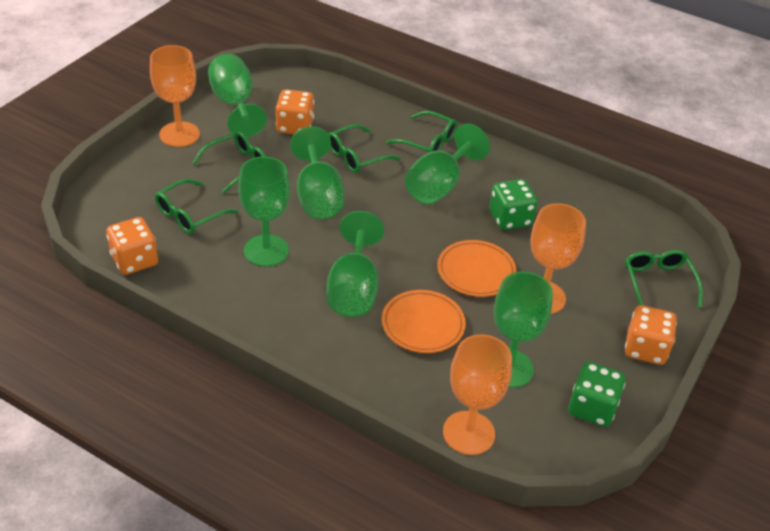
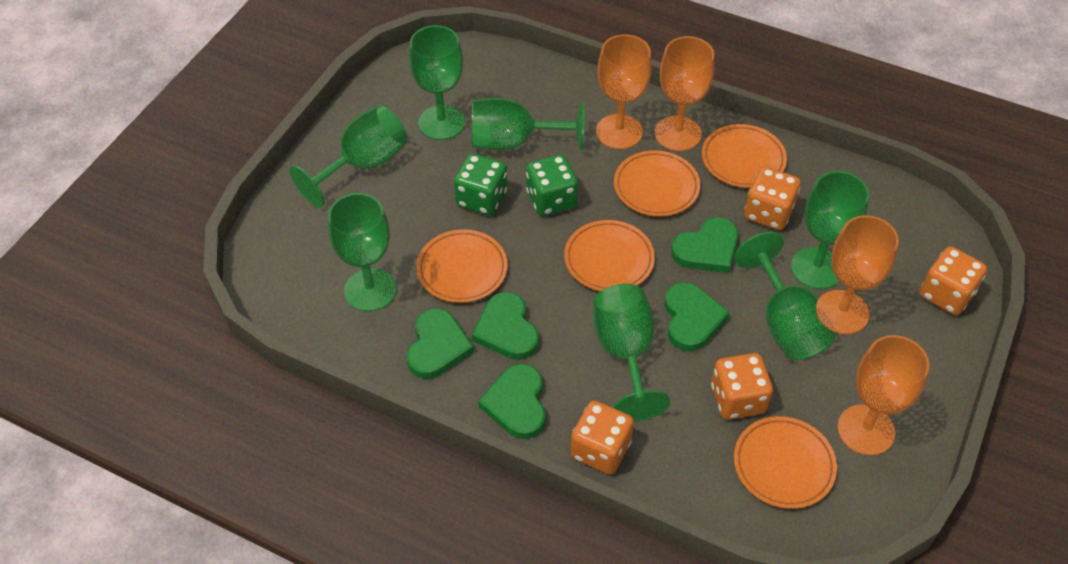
green glasses: [155,179,238,234] [192,131,266,194] [328,124,401,173] [386,111,457,153] [625,250,703,308] = 5 -> none = 0
green goblet: [208,54,267,137] [238,156,290,267] [290,126,345,219] [327,211,384,317] [405,124,490,205] [494,272,553,388] = 6 -> [290,105,407,208] [328,193,396,312] [409,25,465,140] [472,98,584,150] [593,284,670,421] [734,232,836,360] [791,171,869,289] = 7
green heart: none = 0 -> [407,308,474,379] [472,292,539,360] [478,364,546,439] [664,282,729,351] [671,217,738,273] = 5
orange dice: [106,217,158,275] [276,89,314,134] [625,305,677,365] = 3 -> [571,401,634,474] [711,353,773,419] [744,167,801,230] [920,246,987,315] = 4
orange goblet: [150,45,200,147] [443,334,512,455] [531,203,586,314] = 3 -> [596,34,652,149] [655,36,714,151] [819,215,899,334] [837,335,929,455] = 4
orange plate: [382,290,466,353] [437,240,517,297] = 2 -> [416,229,508,303] [564,220,655,291] [614,150,700,217] [702,124,787,188] [734,416,837,509] = 5

